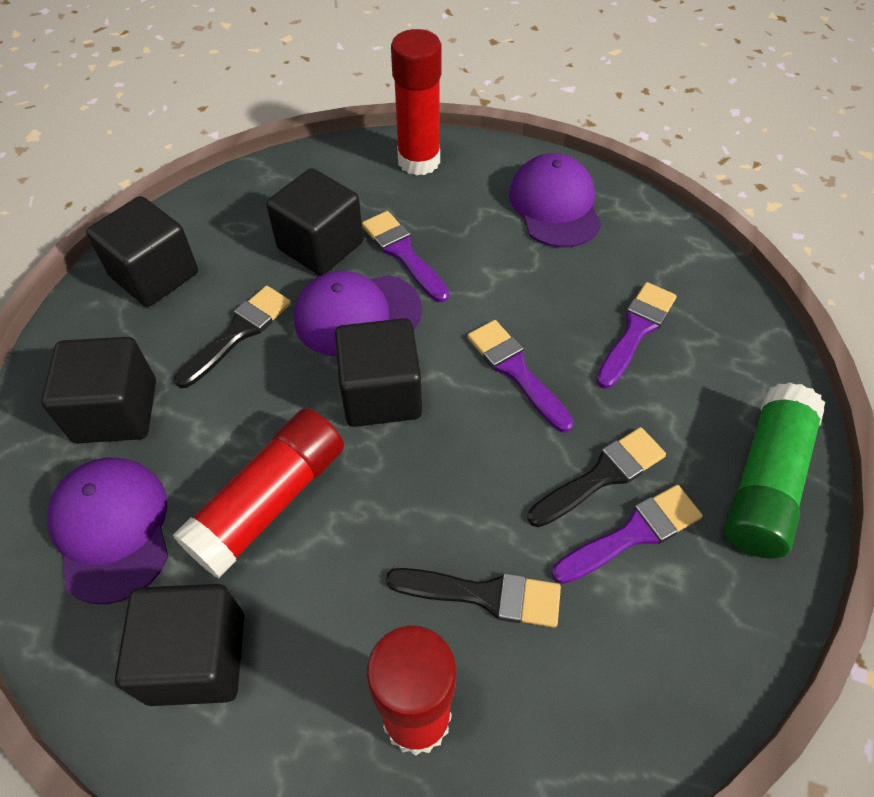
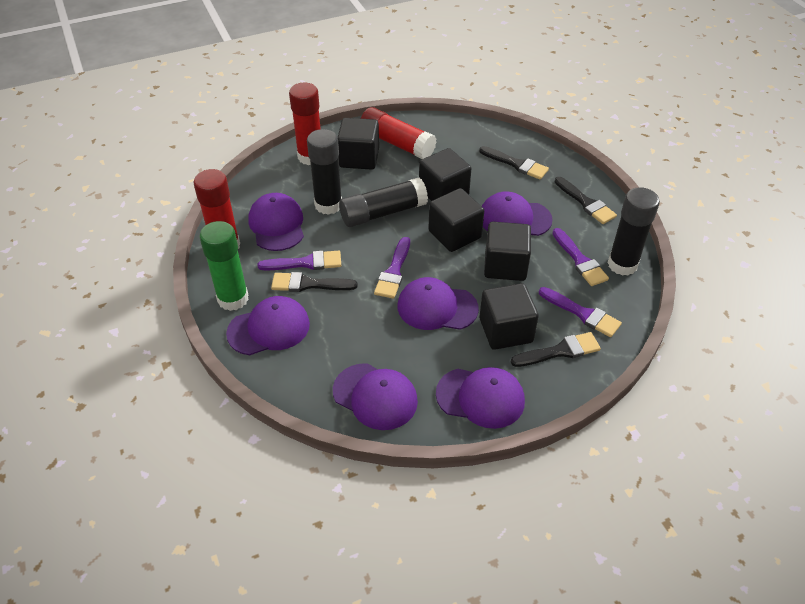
black brush: [174,286,291,388] [386,568,561,628] [528,427,666,527] = 3 -> [271,272,358,292] [479,146,549,180] [511,332,601,367] [555,177,617,224] = 4
black glue stick: none = 0 -> [307,129,342,215] [339,177,428,227] [608,187,660,276] = 3
purple cap: [47,457,168,604] [294,271,422,357] [509,153,602,248] = 3 -> [226,296,310,355] [248,193,304,251] [333,363,418,430] [397,277,479,330] [436,367,525,429] [482,192,553,236] = 6

